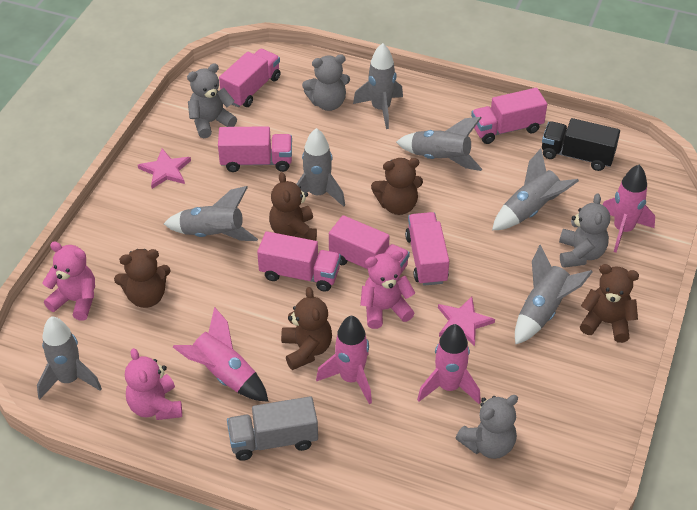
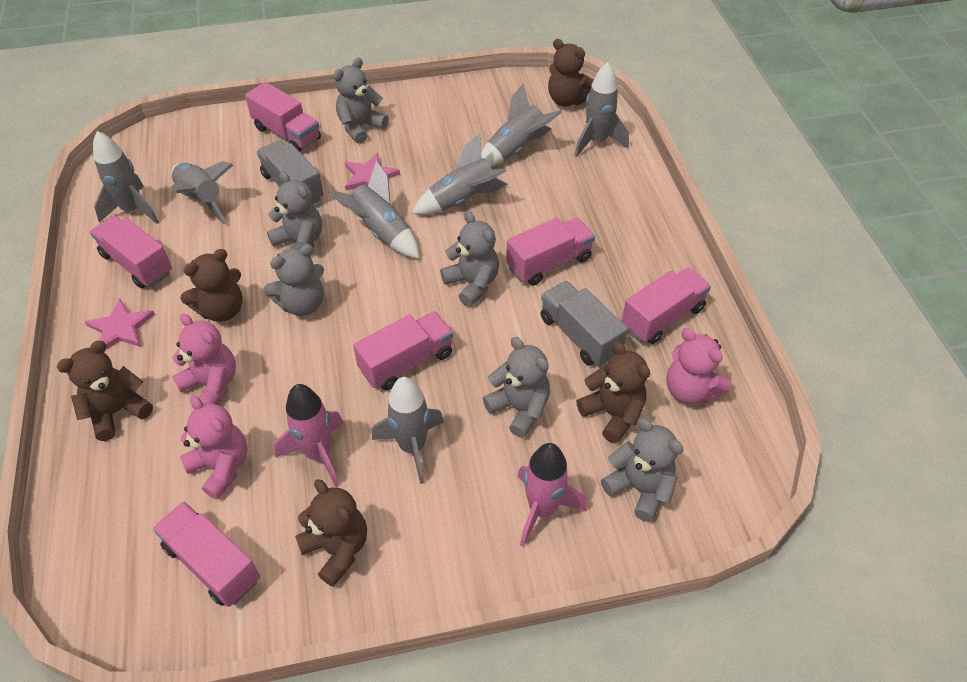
black truck: [542,118,620,171] = 1 -> none = 0
grey teddy bear: [187,63,237,138] [302,54,350,111] [456,395,518,459] [559,194,610,268] = 4 -> [264,244,324,316] [267,171,322,249] [333,58,389,144] [440,211,499,307] [483,337,550,438] [601,418,684,522] = 6
grey truck: [227,396,318,461] = 1 -> [257,140,324,205] [541,281,628,367] = 2
pink rocket: [173,307,269,402] [316,315,372,404] [417,324,481,404] [603,165,655,253] = 4 -> [274,384,344,487] [517,443,587,547] = 2

